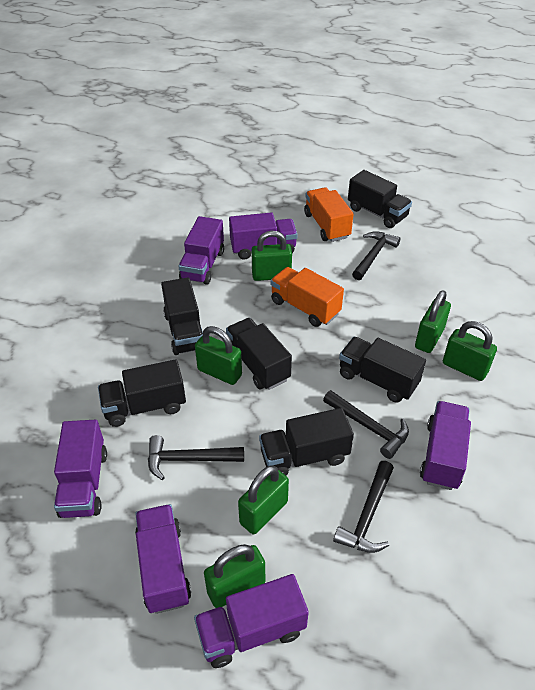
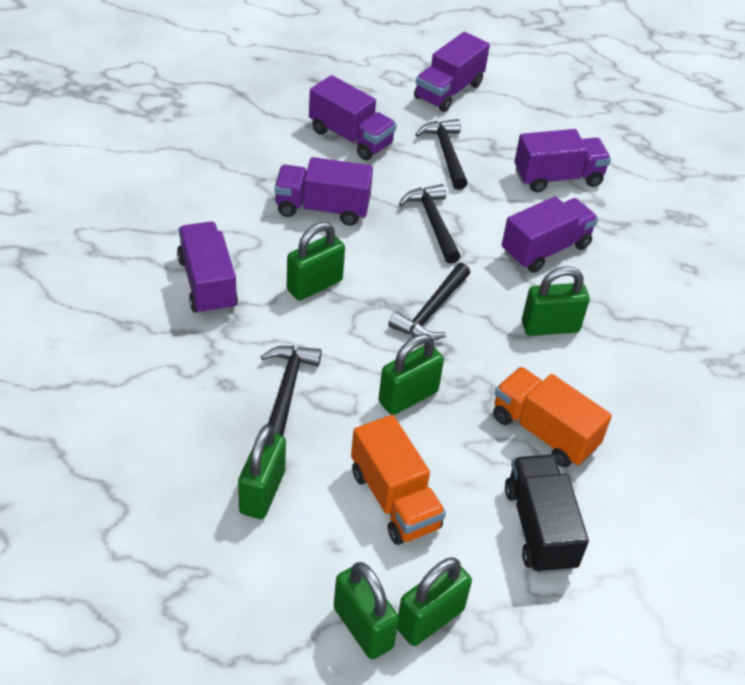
black truck: [98,359,186,427] [161,277,203,355] [226,318,292,390] [259,408,354,476] [339,337,426,403] [348,170,412,228] = 6 -> [505,455,589,574] = 1

